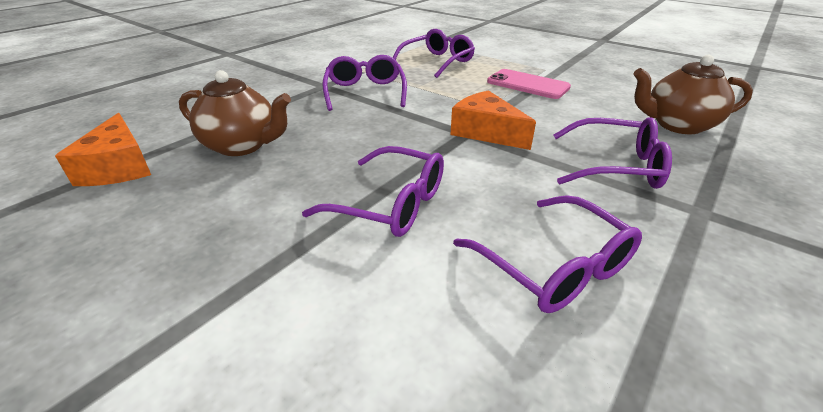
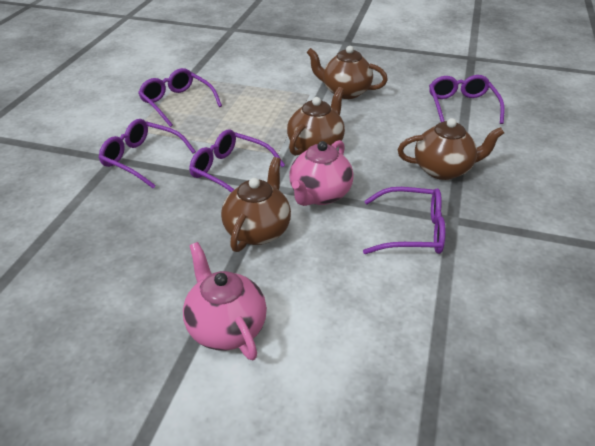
brown teapot: [179,70,291,156] [633,55,753,134] = 2 -> [221,157,291,252] [287,87,345,156] [306,46,388,99] [398,118,504,180] = 4
orange cheese: [55,113,151,186] [450,90,536,150] = 2 -> none = 0
pink phone: [487,69,571,99] = 1 -> none = 0
pink teapot: none = 0 -> [183,242,267,360] [289,140,354,206] = 2

